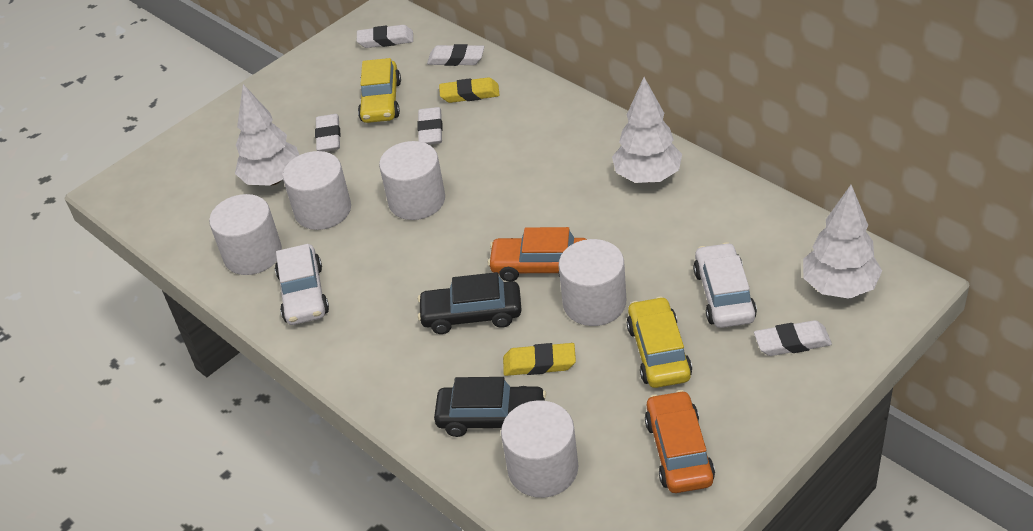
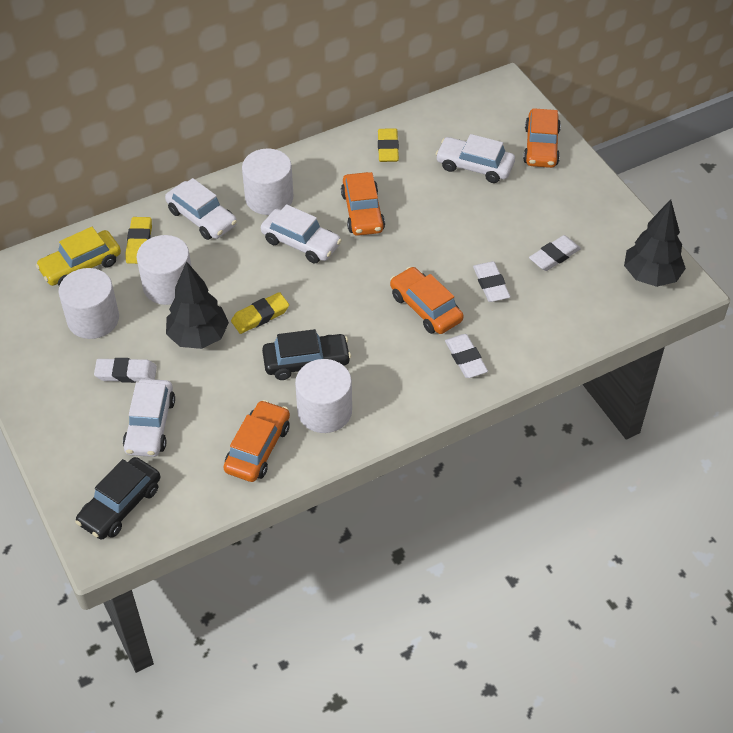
black tree: none = 0 -> [166,261,229,349] [624,199,686,287] = 2
orange car: [488,227,587,282] [645,390,715,493] = 2 -> [224,400,290,482] [341,172,385,236] [390,267,464,334] [523,108,561,168] = 4
white car: [275,244,329,325] [693,242,757,328] = 2 -> [123,379,175,457] [165,178,237,240] [261,204,342,263] [435,134,515,183] = 4
white cylinder: [209,194,282,275] [283,151,351,230] [379,141,445,220] [501,400,578,498] [559,239,626,326] = 5 -> [58,268,119,339] [137,235,191,305] [242,149,294,215] [295,359,352,433] = 4
white eraser: [315,114,340,152] [357,25,413,48] [417,107,443,145] [427,44,484,66] [754,320,832,356] = 5 -> [94,358,157,383] [445,334,488,378] [473,261,510,302] [529,235,581,271] = 4
white tree: [235,84,299,186] [612,77,682,183] [803,185,882,299] = 3 -> none = 0
yellow car: [358,58,401,123] [627,296,692,388] = 2 -> [36,227,121,286] = 1
yellow eraser: [439,77,500,103] [503,343,576,376] = 2 -> [125,217,152,264] [231,292,289,334] [378,128,399,162] = 3

